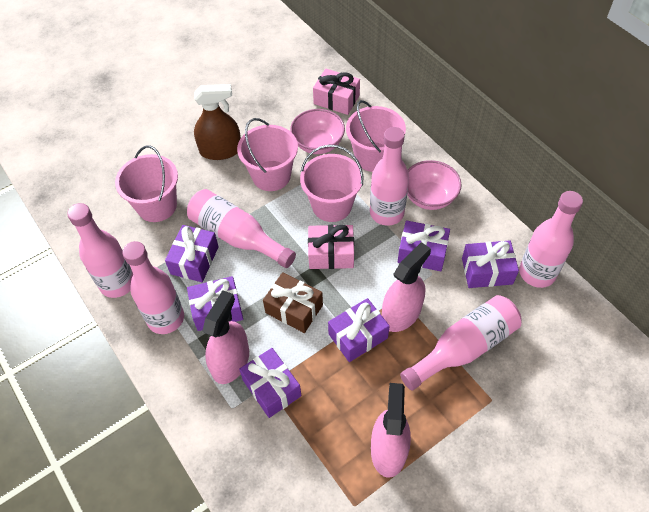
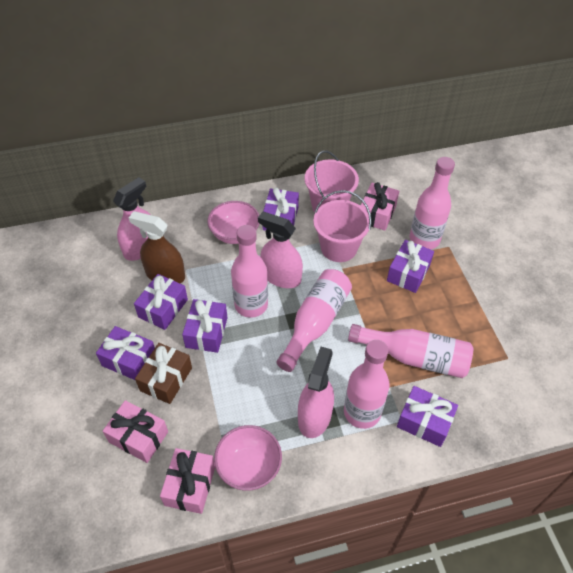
pink bottle: [67,203,133,298] [122,241,184,334] [187,189,296,268] [370,127,409,226] [400,295,521,391] [519,191,583,288] = 6 -> [231,225,268,318] [277,269,352,372] [344,340,390,429] [348,324,474,378] [410,157,455,249] = 5
pink bucket: [115,146,178,222] [237,118,298,191] [300,145,364,222] [346,100,406,172] = 4 -> [305,151,359,213] [313,190,371,262] = 2
pink gift: [308,225,354,269] [313,69,360,115] = 2 -> [103,400,168,463] [160,448,215,514] [360,182,399,230] = 3

